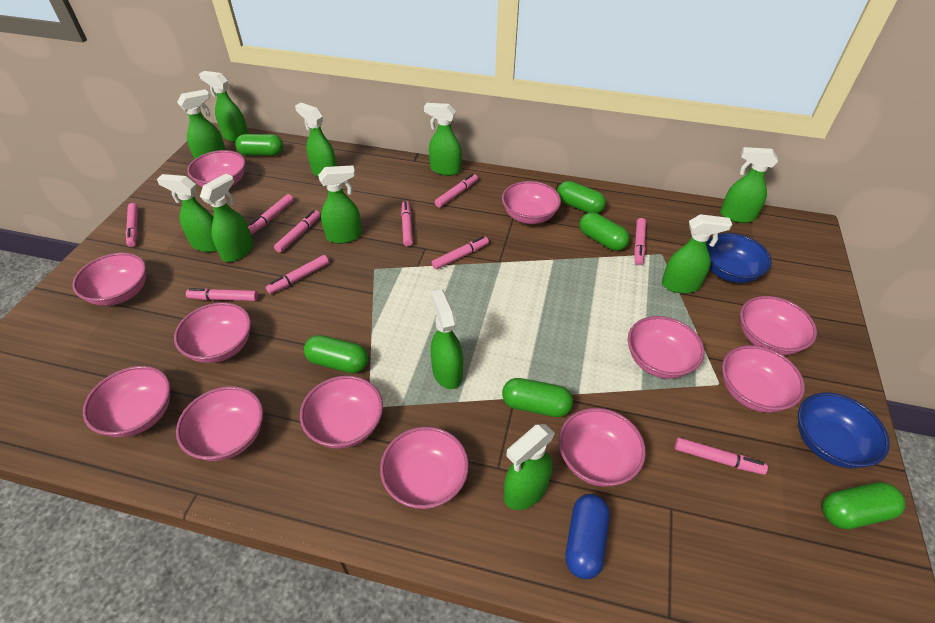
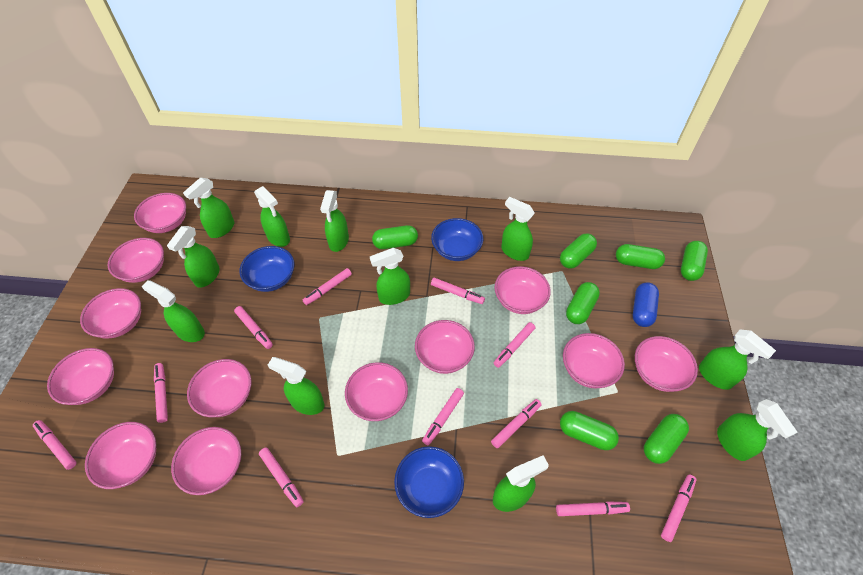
blue bowl: [706,233,772,283] [798,393,890,468] = 2 -> [239,246,295,292] [394,446,464,518] [431,218,483,261] = 3
green capsule: [235,134,284,156] [304,335,368,373] [502,378,573,417] [557,181,606,213] [579,212,630,251] [822,482,905,529] = 6 -> [372,225,418,249] [560,233,597,269] [560,411,619,450] [566,282,600,324] [616,244,665,269] [644,414,689,464] [681,241,708,281] = 7
pink marker: [126,203,138,247] [186,288,258,301] [248,194,294,234] [266,255,329,294] [274,210,320,253] [401,201,413,247] [431,236,489,270] [435,174,478,208] [634,218,646,265] [675,437,768,475] = 10 -> [33,420,77,470] [154,363,168,423] [234,306,273,349] [259,447,304,507] [303,268,352,305] [422,388,464,446] [431,278,485,304] [491,399,542,448] [494,322,535,368] [556,501,630,516] [661,474,697,542] = 11

